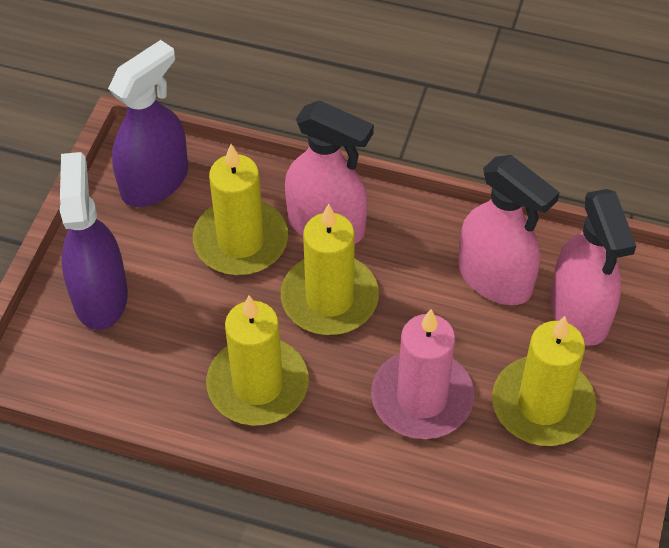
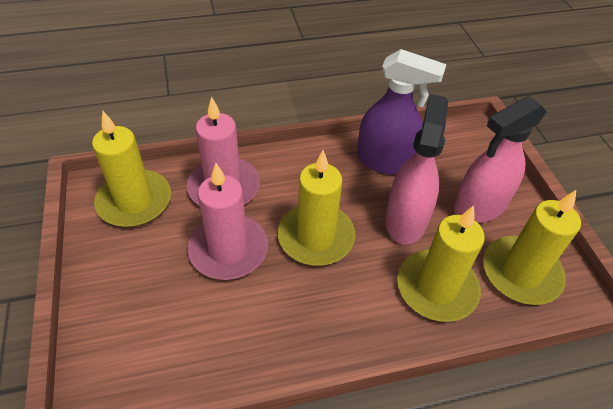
pink candle: [371,309,474,439] = 1 -> [187,96,260,206] [188,163,268,280] = 2
pink spray bottle: [285,100,374,244] [458,155,560,305] [551,189,636,346] = 3 -> [385,94,448,245] [454,96,546,223] = 2
purple spray bottle: [60,152,128,330] [108,40,188,207] = 2 -> [357,49,446,175] = 1

